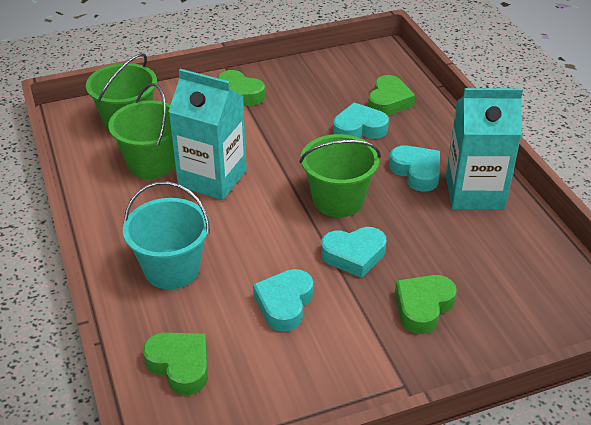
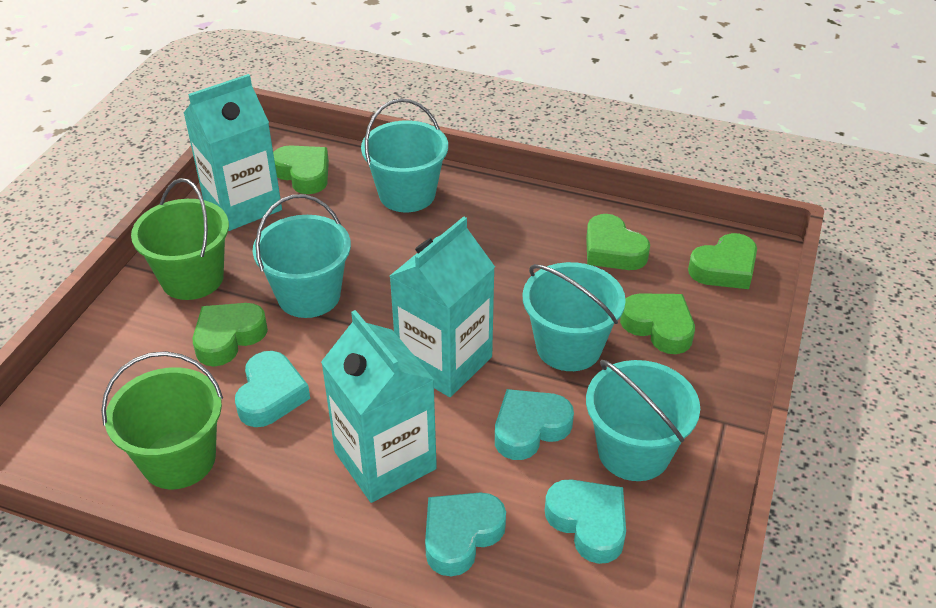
green bucket: [86,53,157,133] [108,83,175,179] [299,134,381,217] = 3 -> [101,351,223,489] [131,178,229,300] = 2
green heart: [143,332,208,395] [218,70,265,106] [368,75,415,116] [395,275,457,334] = 4 -> [192,303,268,366] [273,145,329,194] [586,214,650,270] [620,294,695,354] [688,233,757,289] = 5
turquoise bucket: [123,181,210,289] = 1 -> [253,194,351,318] [361,99,448,212] [523,262,626,371] [586,360,700,481] = 4
turquoise carton: [168,69,247,200] [446,88,523,210] = 2 -> [184,74,282,231] [321,310,437,503] [390,216,495,397] = 3

